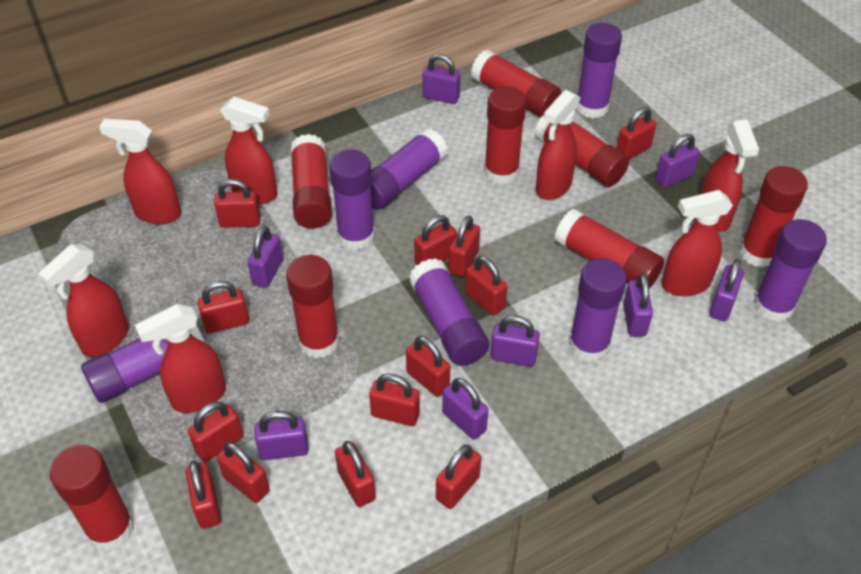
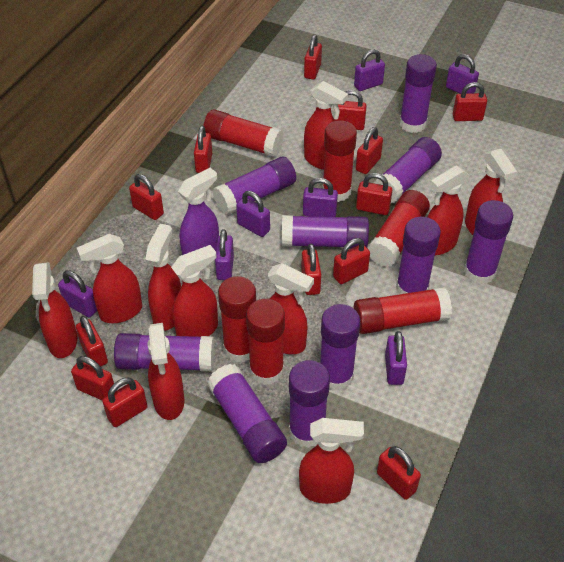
purple glue stick: [81,325,205,403] [329,150,375,250] [371,128,448,210] [409,258,489,366] [569,258,627,362] [577,23,622,119] [754,219,827,322] = 7 -> [114,333,215,371] [207,364,287,463] [213,157,296,215] [282,215,369,248] [289,360,330,448] [320,304,360,391] [374,137,442,203] [396,217,441,294] [399,54,437,133] [464,200,513,285] = 10
purple padlock: [247,226,283,288] [254,411,309,461] [422,54,460,104] [442,378,489,440] [490,315,540,367] [623,274,653,337] [655,134,700,188] [709,259,744,322] = 8 -> [58,270,97,317] [215,229,234,280] [236,191,270,237] [303,178,338,217] [354,49,385,91] [385,331,407,385] [446,54,479,94] = 7
purple spray bottle: none = 0 -> [178,168,219,255] = 1
red glue stick: [50,445,134,551] [286,255,339,358] [290,134,332,229] [471,50,562,117] [484,86,527,185] [535,115,629,187] [555,209,664,289] [740,166,808,267] = 8 -> [203,109,284,157] [218,276,256,362] [246,299,285,385] [322,120,357,202] [354,287,452,334] [368,190,430,267] = 6
red spray bottle: [38,244,129,357] [99,119,181,224] [135,304,226,413] [220,97,277,204] [536,90,581,200] [661,190,733,296] [701,120,759,232] = 7 -> [32,262,78,358] [77,234,142,323] [145,224,181,331] [148,323,184,420] [171,245,218,337] [268,263,314,354] [299,418,364,504] [304,81,348,170] [427,165,469,255] [465,149,517,235] = 10

